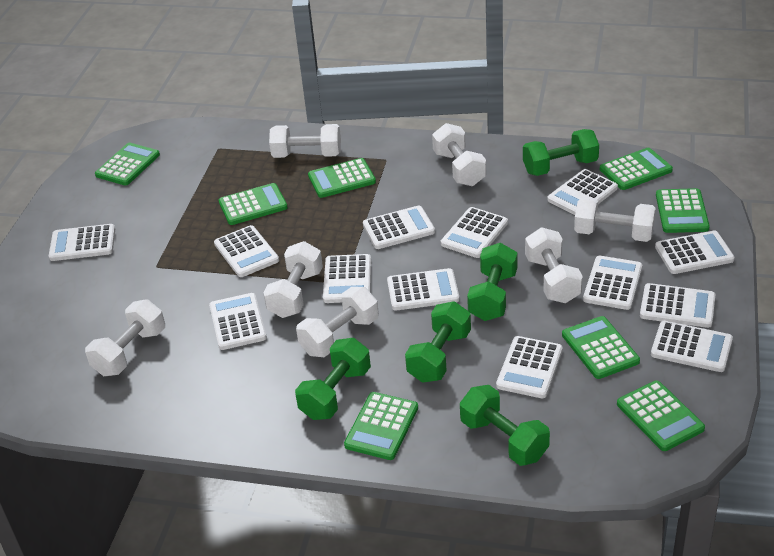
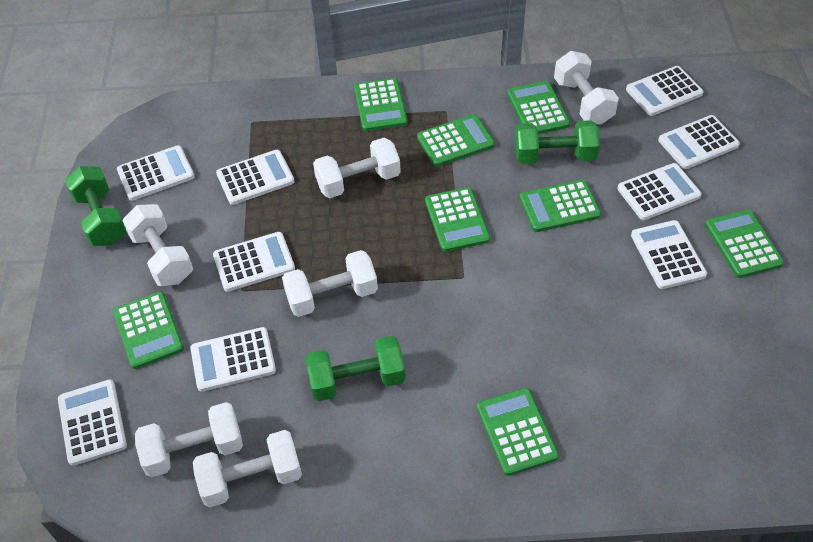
green dumbbell: [295,338,371,420] [405,301,471,383] [460,385,550,466] [467,243,517,321] [523,129,599,176] = 5 -> [65,166,127,246] [305,336,406,401] [515,120,600,164] = 3
white calculator: [49,224,115,261] [209,293,267,350] [214,225,279,277] [323,254,371,303] [363,205,435,249] [387,268,460,311] [441,207,508,258] [496,336,563,398] [547,169,618,215] [583,256,642,310] [640,283,715,328] [651,321,733,372] [655,230,735,274] = 13 -> [58,380,127,466] [117,145,195,201] [191,327,276,392] [213,232,295,292] [216,150,295,205] [617,163,702,220] [626,66,703,116] [631,220,707,289] [658,115,740,169] = 9
white dumbbell: [85,299,165,376] [263,241,323,318] [269,124,341,158] [296,287,379,357] [432,123,486,186] [525,228,583,303] [574,197,656,242] = 7 -> [122,204,193,286] [135,402,243,477] [193,430,302,507] [282,250,378,317] [313,138,401,198] [554,51,619,125] = 6

